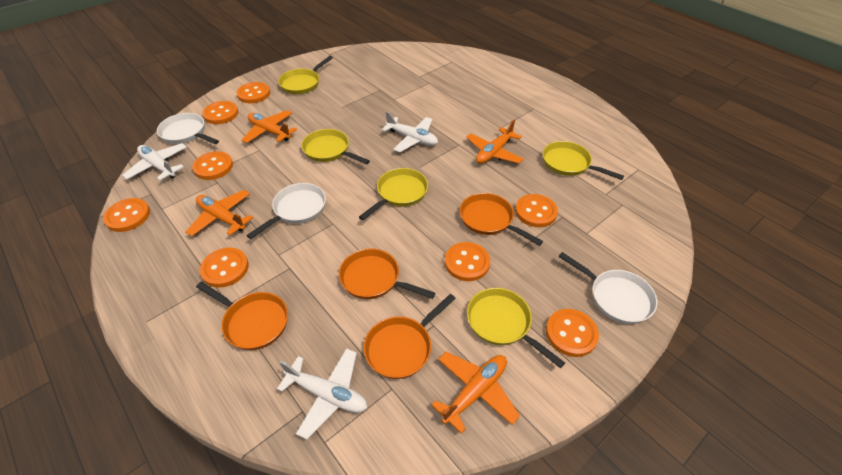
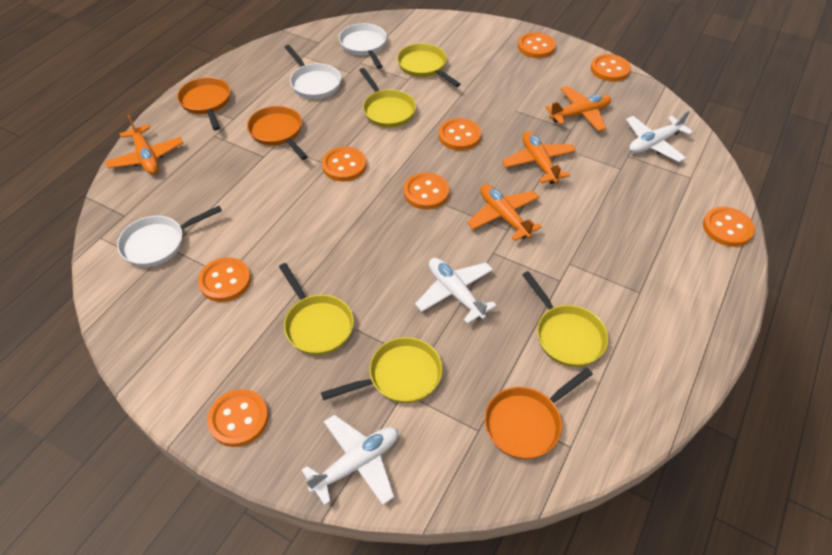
orange pan: [196,282,288,350] [339,248,435,299] [364,294,456,379] [460,193,543,246] = 4 -> [177,77,230,131] [247,106,308,160] [484,368,593,459] = 3

